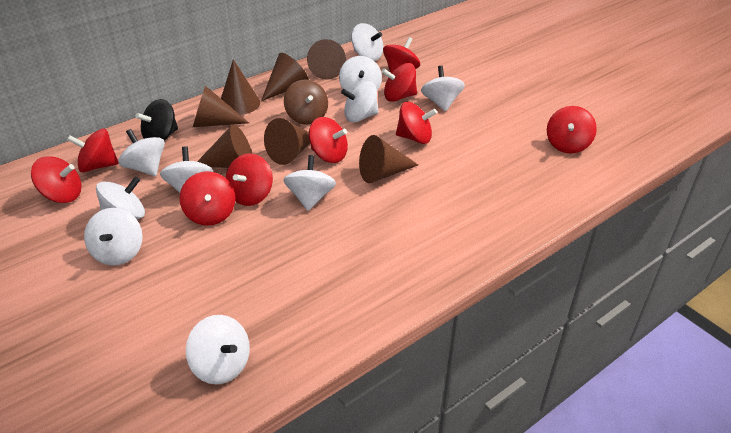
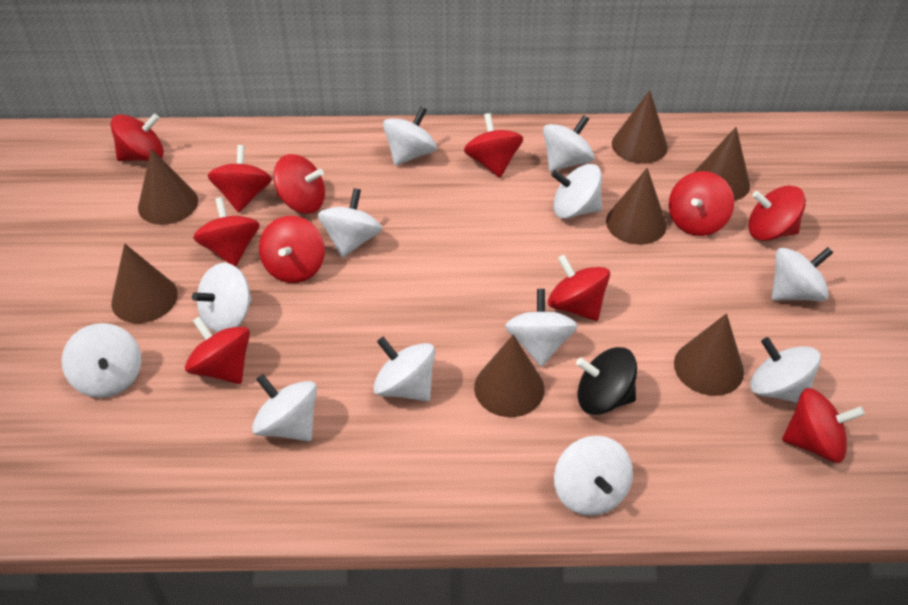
brown spinning top: [284,80,328,125] = 1 -> none = 0
red spinning top: [31,156,82,203] [67,129,118,172] [180,171,235,226] [226,153,273,206] [309,117,348,163] [382,63,417,102] [383,37,420,73] [396,102,437,144] [547,106,597,154] = 9 -> [110,113,164,161] [185,316,250,384] [193,197,260,267] [208,145,272,212] [259,216,325,283] [273,154,325,214] [464,113,523,177] [548,255,610,321] [669,171,734,236] [748,185,806,241] [782,388,865,463] = 11
white spinning top: [84,208,143,266] [96,177,145,219] [118,129,165,176] [160,146,213,193] [186,315,250,384] [283,155,336,211] [339,56,382,93] [341,81,379,123] [351,23,383,61] [421,66,465,112] = 10 -> [62,323,141,398] [192,263,252,332] [252,374,317,442] [318,188,382,258] [373,337,435,401] [383,106,437,166] [505,289,578,367] [543,115,595,172] [551,164,602,219] [554,436,633,516] [750,337,821,403] [772,247,833,301] = 12

